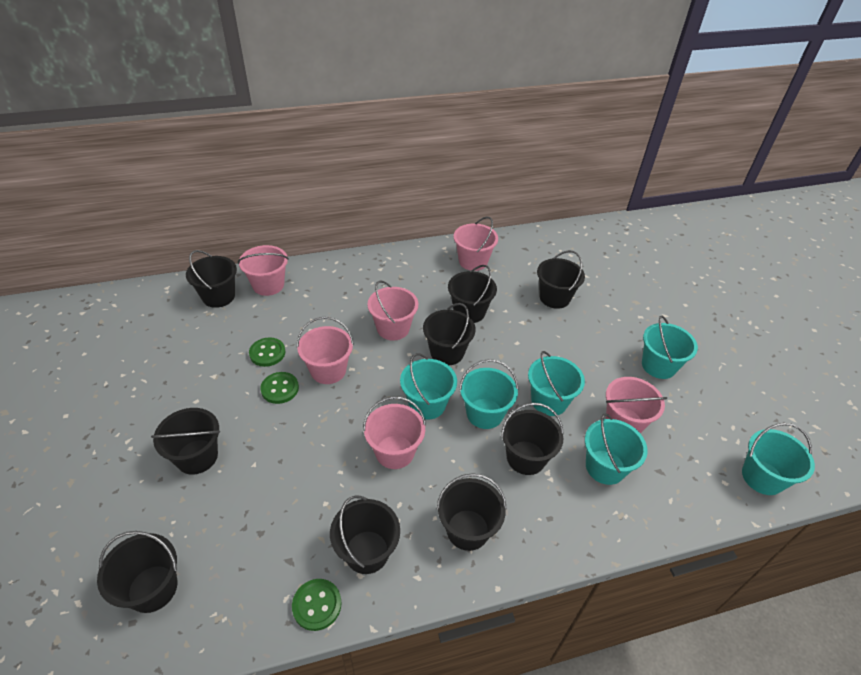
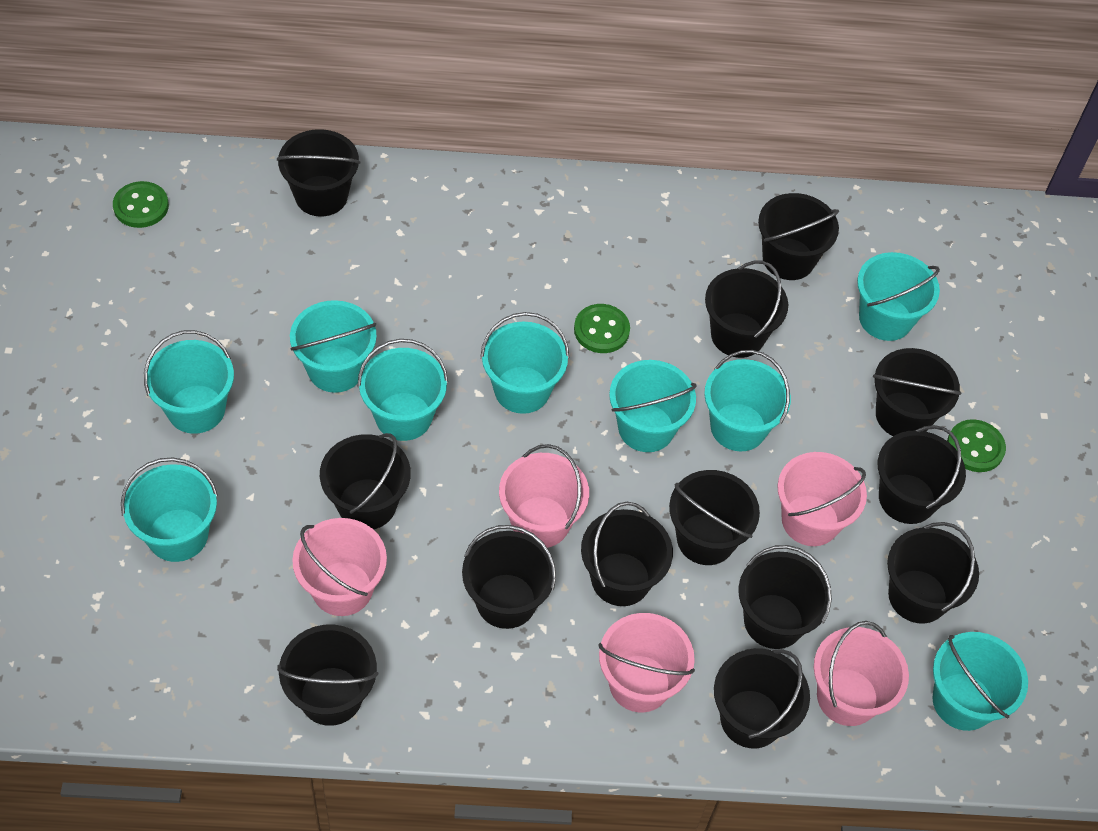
black bucket: [97,531,177,613] [151,408,220,475] [186,250,237,308] [330,495,400,574] [423,303,476,365] [437,473,506,551] [448,265,497,323] [501,403,564,475] [537,251,585,309] = 9 -> [277,129,360,217] [277,625,378,726] [320,433,411,529] [462,525,556,629] [581,502,673,606] [669,470,760,565] [705,260,788,358] [714,648,810,749] [738,545,832,649] [758,193,839,280] [873,348,961,436] [878,425,966,524] [887,522,979,624] = 13
pink bucket: [238,245,289,296] [297,317,354,384] [363,396,426,469] [367,280,418,341] [454,217,498,271] [606,377,667,434] = 6 -> [292,518,387,616] [499,444,589,548] [599,613,695,712] [777,452,867,546] [814,621,909,726] = 5
turquoise bucket: [400,353,457,420] [459,359,518,429] [528,351,585,416] [585,413,648,485] [642,316,698,379] [742,423,815,495] = 6 -> [121,457,218,562] [144,330,234,434] [290,300,377,393] [358,339,448,441] [480,312,569,414] [609,360,697,452] [704,350,791,451] [857,252,940,341] [932,632,1028,731] = 9

